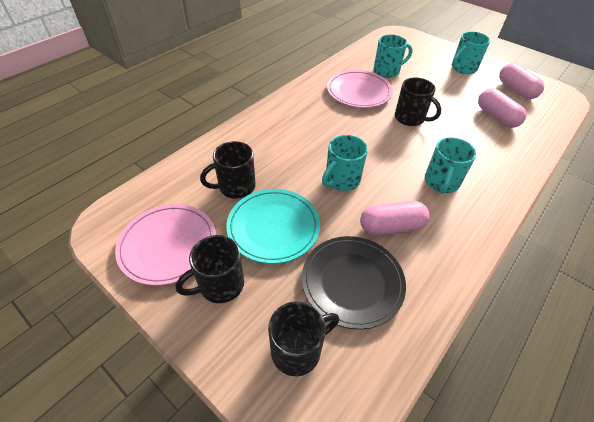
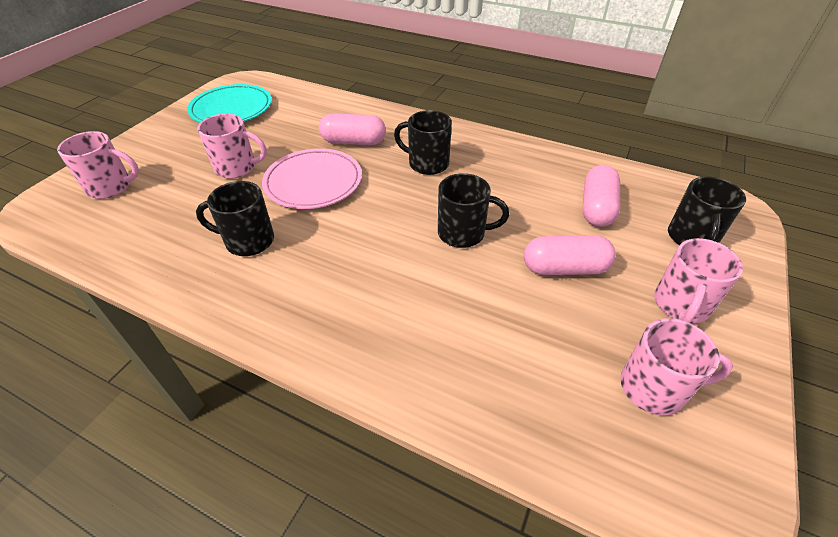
black plate: [302,236,406,329] = 1 -> none = 0
pink mug: none = 0 -> [57,131,139,199] [197,114,267,179] [620,318,733,416] [654,238,743,323] = 4
pink plate: [115,204,216,286] [327,70,393,108] = 2 -> [262,148,362,209] = 1
turquoise mug: [322,135,368,191] [374,35,412,78] [425,137,476,194] [452,32,490,74] = 4 -> none = 0

